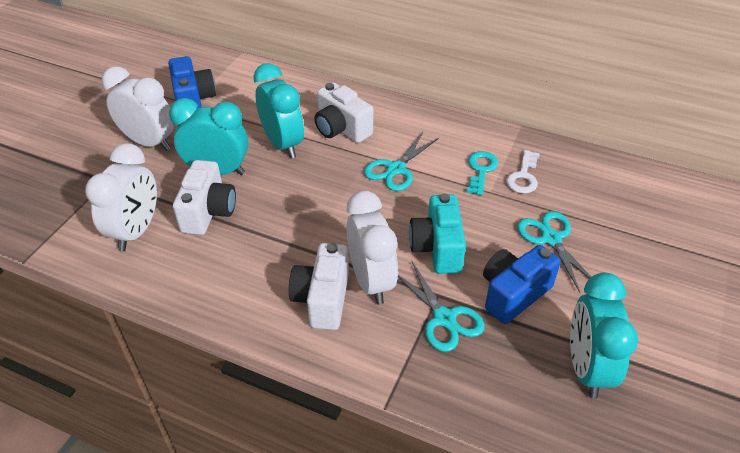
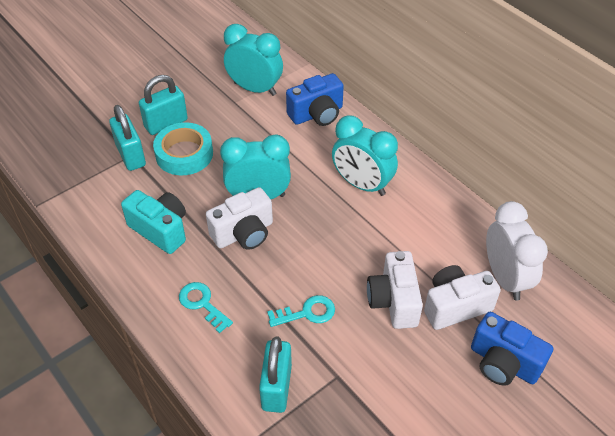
turquoise key: [467,151,498,195] = 1 -> [179,282,233,333] [267,295,335,327] = 2
turquoise padlock: none = 0 -> [109,105,146,171] [139,75,188,135] [259,336,292,413] = 3
turquoise scissors: [364,132,439,191] [398,262,485,352] [517,211,591,293] = 3 -> none = 0
turquoise tape: none = 0 -> [153,122,213,175] = 1
white clock: [85,143,157,251] [102,67,174,151] [347,191,398,305] = 3 -> [486,201,548,301] = 1
white key: [506,150,540,194] = 1 -> none = 0

